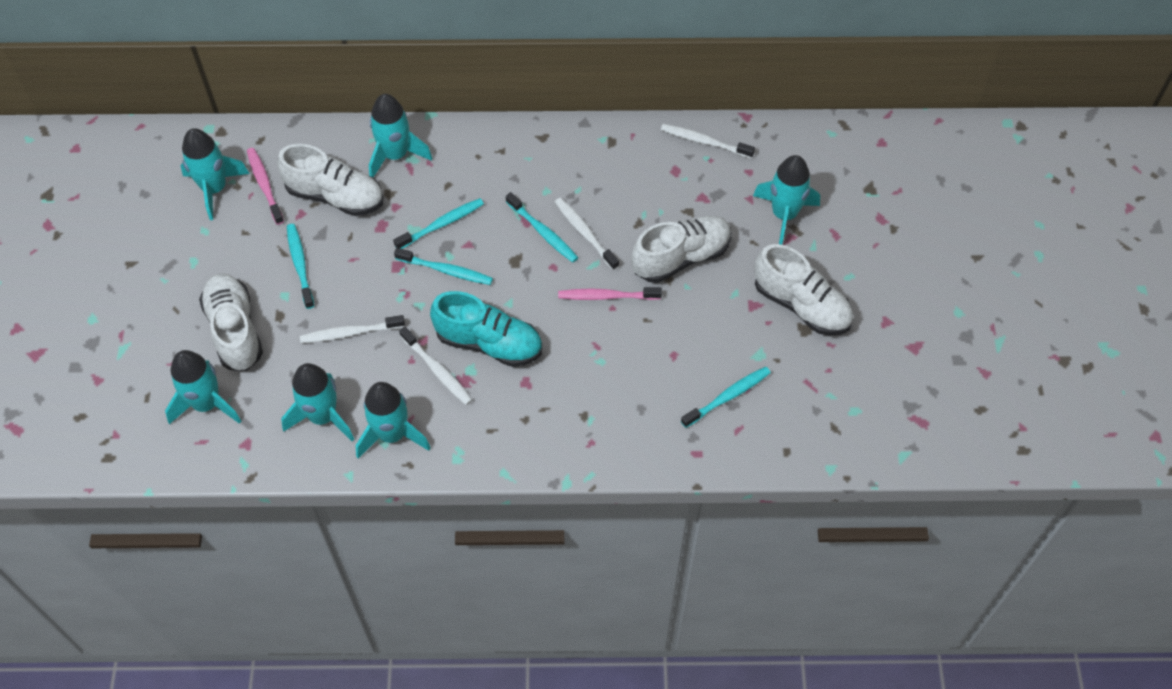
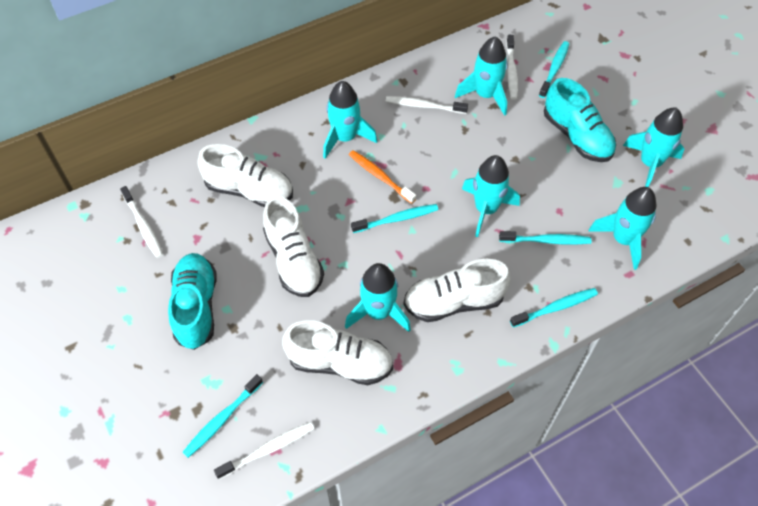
orange toothbrush: none = 0 -> [349,150,416,204] = 1
pink toothbrush: [247,148,284,225] [558,287,662,300] = 2 -> none = 0
turquoise shoe: [430,291,542,367] = 1 -> [168,253,217,350] [544,78,616,162] = 2

